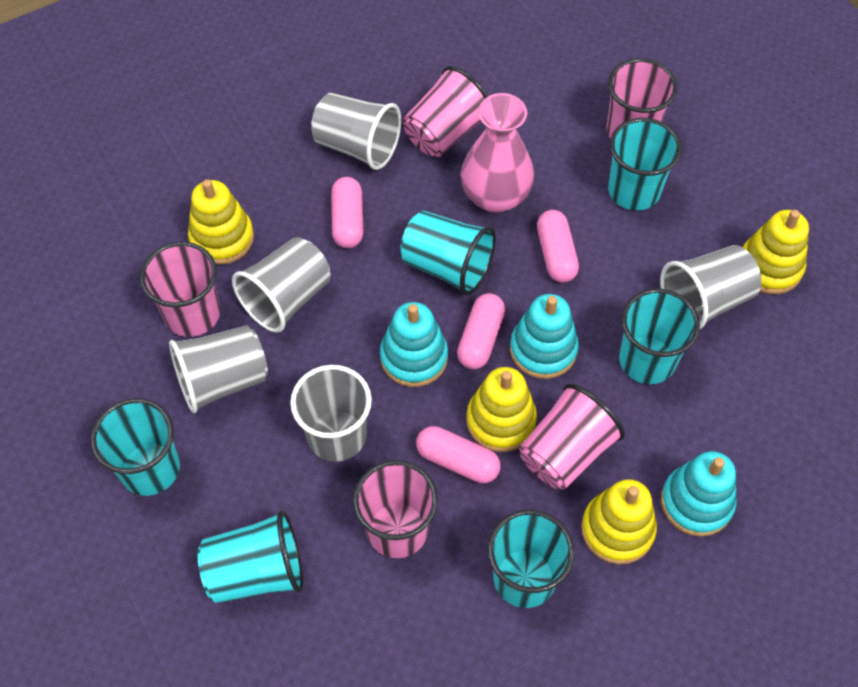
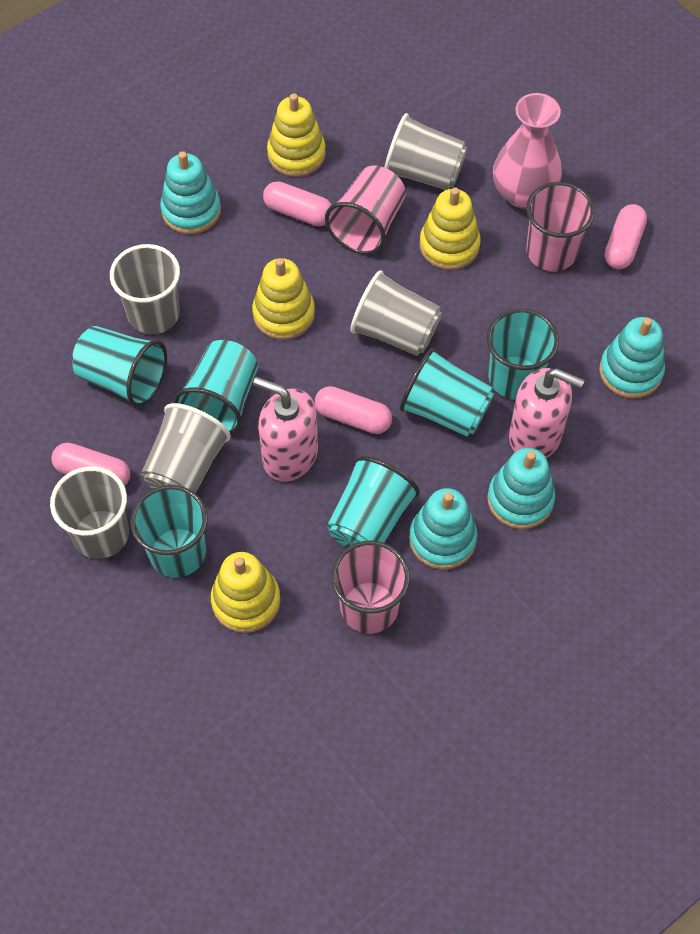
pink cup: [140,242,220,337] [353,460,438,558] [403,66,488,157] [519,384,625,490] [606,58,678,138] = 5 -> [325,166,406,254] [331,541,410,634] [526,182,595,271] = 3
pink soap dispenser: none = 0 -> [253,377,318,482] [509,368,585,458] = 2
turquoise stacking toy: [380,302,448,387] [510,294,579,379] [661,451,736,537] = 3 -> [160,151,221,234] [409,488,477,570] [487,448,555,529] [599,317,665,398] = 4

